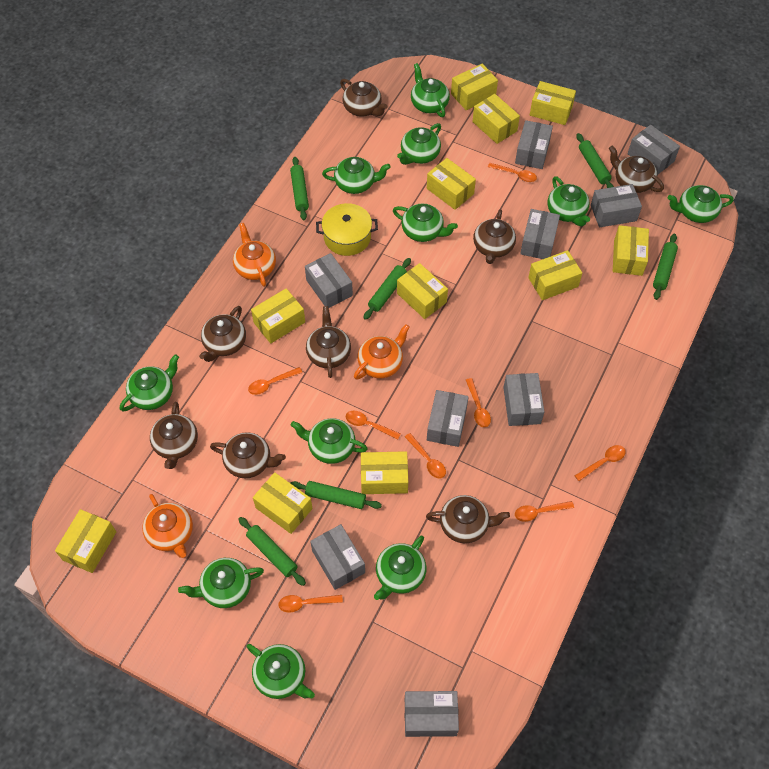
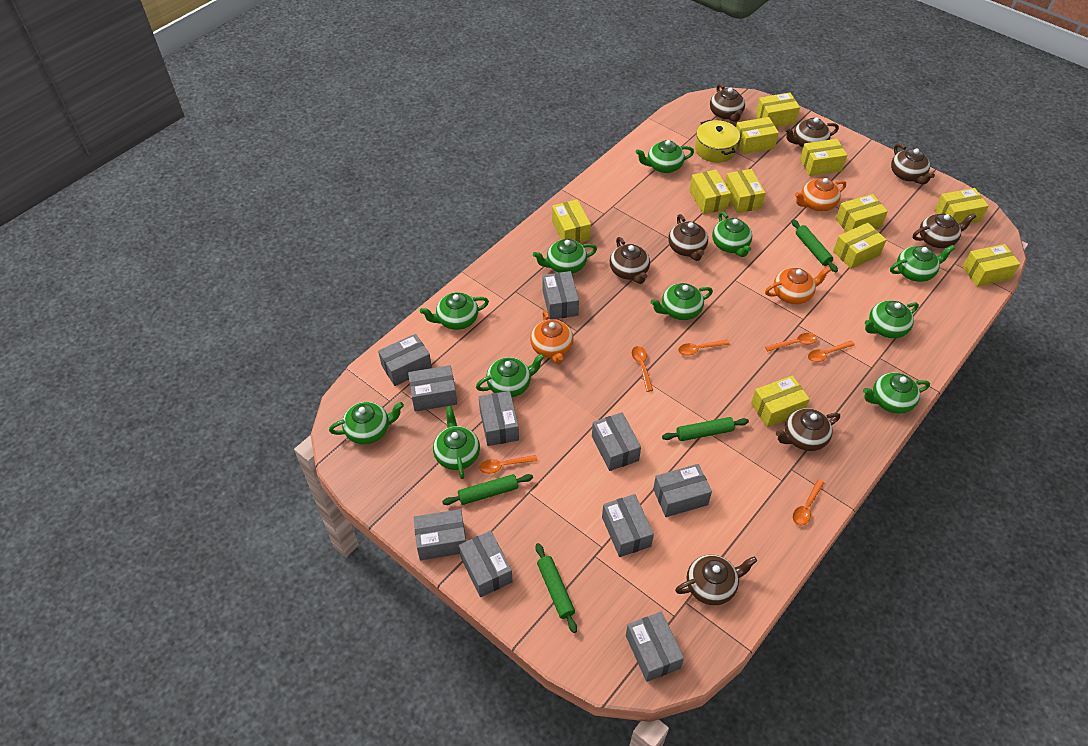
green rolling pin: [239,517,306,586] [290,157,309,220] [290,481,382,509] [363,258,411,320] [576,133,614,188] [653,233,678,300] = 6 -> [442,474,533,505] [536,543,577,633] [662,417,749,441] [792,219,838,272] = 4
grey box: [305,253,353,308] [310,524,365,590] [405,691,459,737] [427,390,469,447] [503,373,544,426] [515,120,553,169] [520,209,560,259] [591,184,642,227] [628,125,680,175] = 9 -> [378,334,432,386] [408,365,457,412] [414,509,466,560] [459,531,513,597] [479,391,519,446] [542,271,579,320] [592,412,641,471] [602,494,654,557] [626,611,684,682] [653,464,712,517] = 10
orange spoon: [248,367,302,395] [278,595,343,612] [346,411,401,439] [405,433,446,478] [466,378,491,427] [488,163,537,182] [515,501,574,522] [575,445,626,481] = 8 -> [479,455,538,474] [632,346,653,392] [678,340,730,356] [765,333,817,352] [793,479,824,525] [808,341,855,362] = 6

